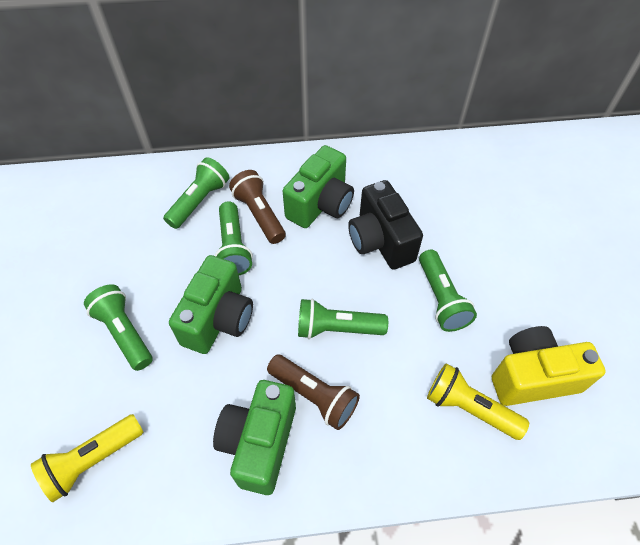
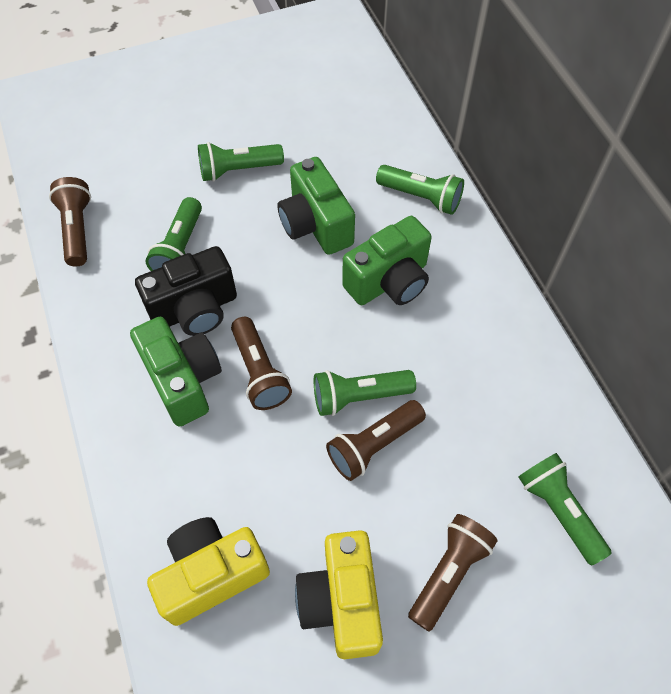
brown flashlight: [229,170,286,244] [267,355,360,430] = 2 -> [49,177,91,266] [231,317,292,410] [326,400,426,481] [408,514,498,631] = 4
yellow camera: [492,326,606,406] = 1 -> [147,517,270,626] [295,530,383,659] = 2
yellow flashlight: [31,414,143,502] [427,363,529,440] = 2 -> none = 0

